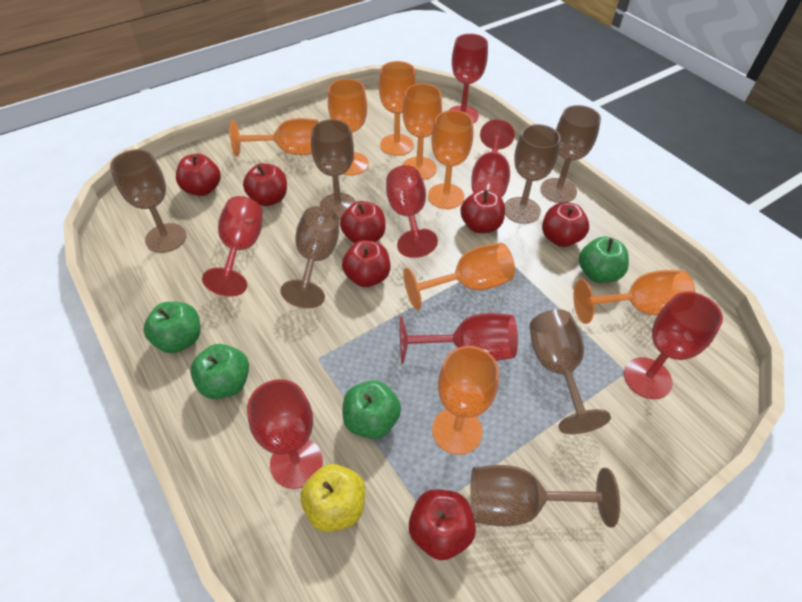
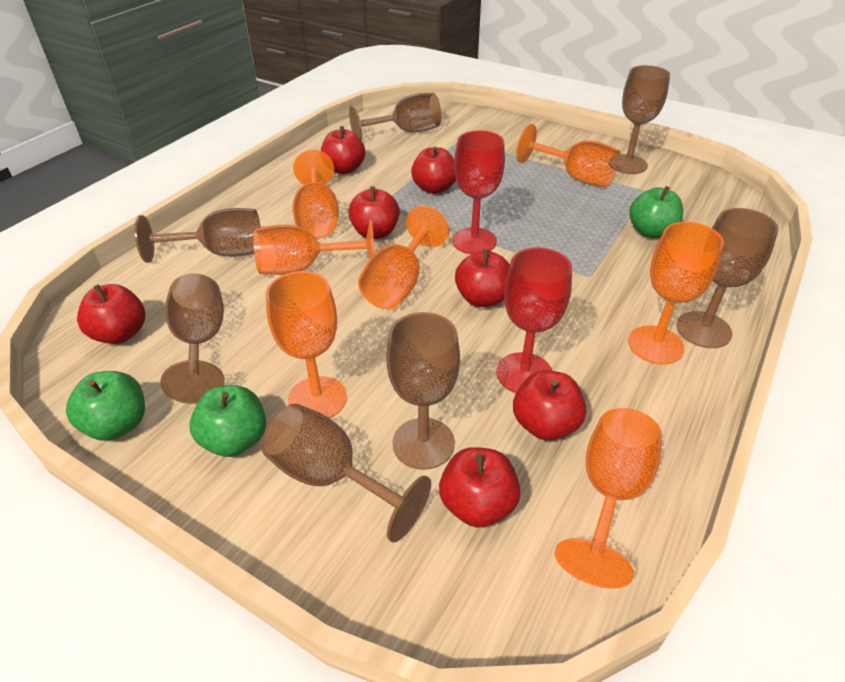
green apple: [143,302,200,353] [190,344,249,399] [343,380,401,439] [579,236,629,283] = 4 -> [66,371,145,441] [190,385,266,457] [629,186,683,238] = 3
orange goblet: [230,118,318,157] [328,79,369,175] [379,61,416,156] [403,83,442,180] [403,243,515,310] [428,110,473,209] [432,346,499,455] [573,270,696,324] = 8 -> [253,220,375,275] [266,271,347,418] [292,149,339,239] [358,206,449,309] [516,124,620,187] [555,408,662,589] [628,222,724,364] = 7
red goblet: [202,196,263,297] [247,379,323,489] [386,165,438,258] [400,313,518,364] [449,34,488,123] [472,119,515,197] [624,292,723,399] = 7 -> [452,130,505,254] [496,248,572,393] = 2
yellow apple: [300,464,365,532] = 1 -> none = 0

